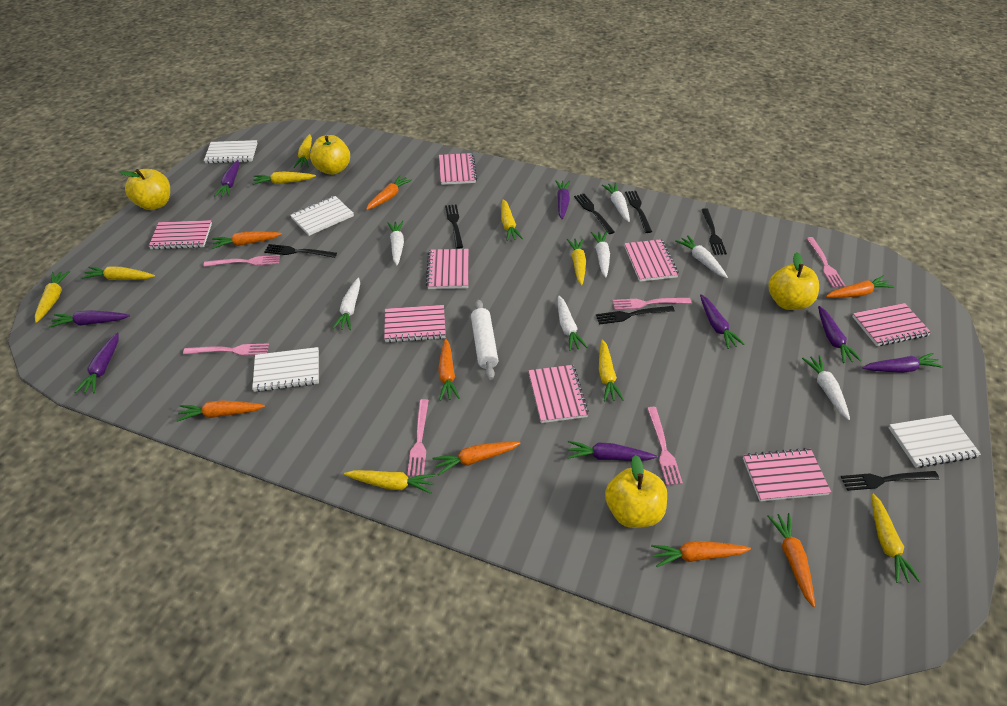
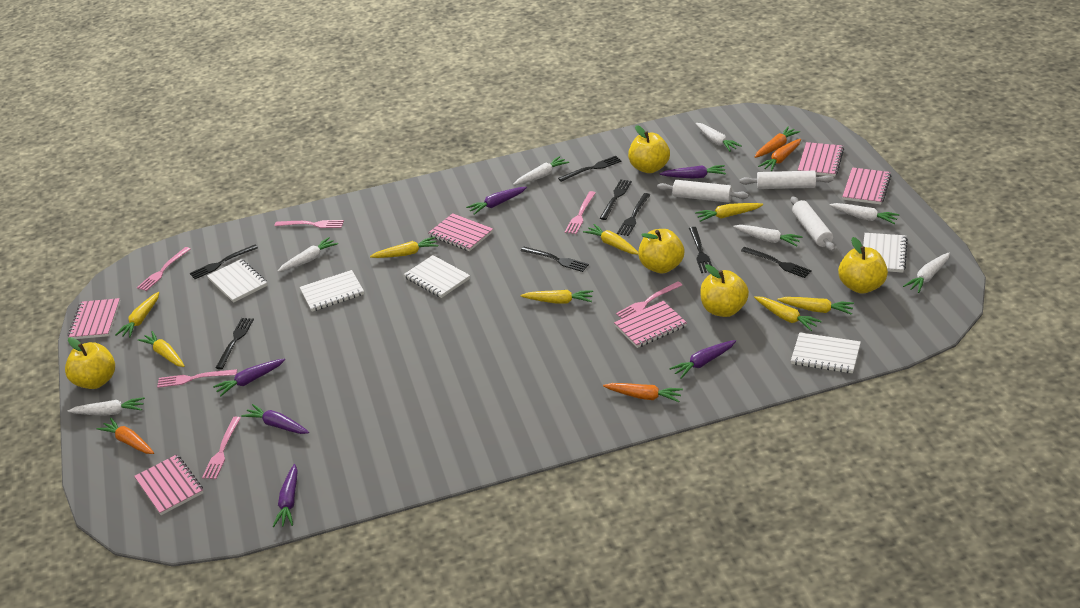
black fork: [264,244,337,258] [445,204,463,249] [574,194,615,234] [596,306,675,325] [625,191,652,233] [701,208,727,255] [841,471,939,491] = 7 -> [190,245,258,279] [216,318,254,369] [521,247,589,272] [558,156,622,182] [600,179,632,220] [617,193,650,236] [689,227,712,273] [741,247,812,278] = 8
orange carrot: [176,400,265,422] [212,232,282,249] [366,175,412,210] [432,442,521,475] [438,338,460,401] [651,541,751,567] [767,513,815,607] [826,276,894,298] = 8 -> [96,418,154,454] [603,383,683,402] [755,127,800,158] [758,139,801,172] = 4
pink notebook: [148,220,212,250] [384,305,446,343] [426,249,469,289] [439,153,477,185] [528,365,589,423] [624,239,679,282] [743,448,831,501] [852,303,931,346] = 8 -> [68,298,120,339] [134,454,204,515] [428,213,493,251] [614,301,687,348] [798,142,844,177] [842,167,891,204] = 6
purple carrot: [49,310,130,328] [75,333,119,393] [214,160,239,197] [555,180,570,220] [567,441,657,461] [700,294,745,349] [818,306,862,363] [862,353,943,373] = 8 -> [213,358,285,397] [241,404,309,434] [272,464,298,527] [466,187,527,215] [660,165,726,179] [669,340,736,379] = 6
white notebook: [204,140,258,164] [252,347,319,392] [290,196,354,236] [889,415,981,468] = 4 -> [207,259,268,303] [300,270,364,312] [404,255,470,298] [791,332,861,373] [863,233,908,273] = 5
white rolling pin: [471,300,498,380] = 1 -> [657,180,749,203] [740,171,834,189] [791,196,835,252] = 3
yellow apple: [120,169,170,210] [310,135,350,175] [605,455,667,528] [768,252,819,310] = 4 -> [65,337,115,389] [628,125,670,173] [638,229,684,273] [700,264,749,317] [838,237,888,294] = 5
yellow carrot: [35,271,70,323] [81,266,155,280] [253,172,316,185] [294,134,312,168] [344,470,435,494] [501,199,523,241] [567,238,586,285] [599,339,624,402] [872,493,921,583] = 9 -> [115,292,159,338] [138,331,185,367] [370,237,438,258] [520,290,593,303] [583,224,638,254] [695,203,763,222] [754,296,822,331] [777,297,854,315] = 8

